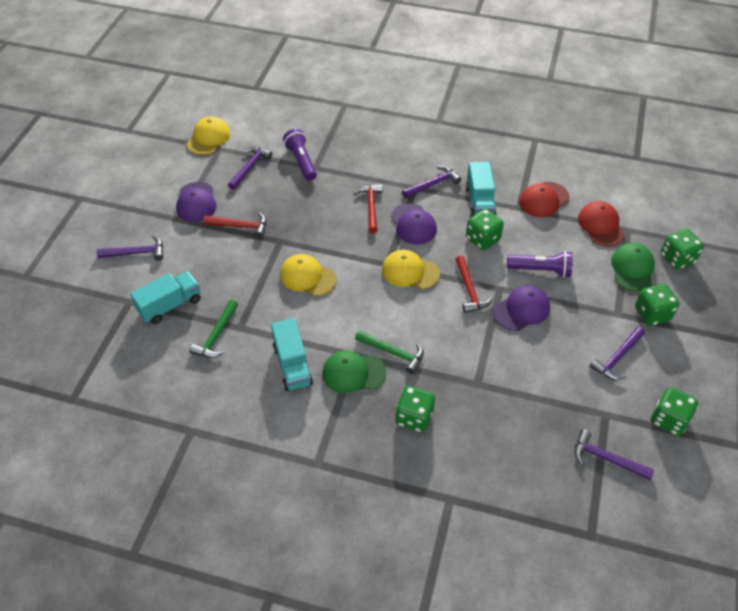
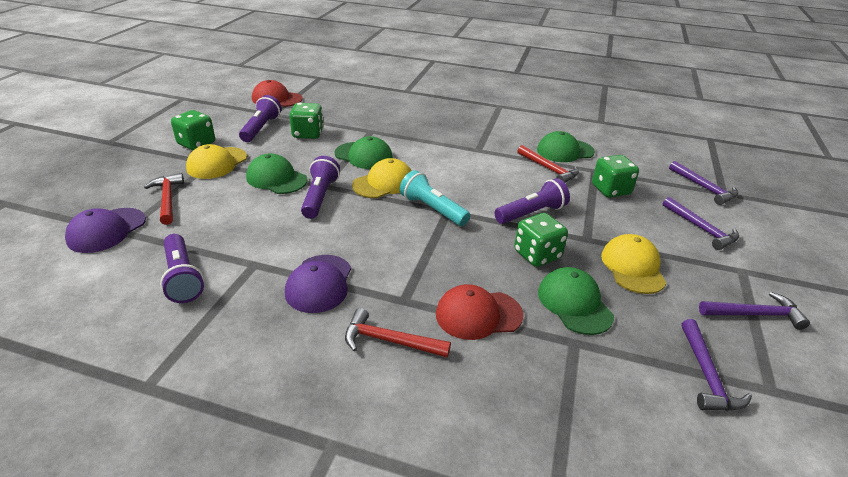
green cap: [322,350,387,394] [611,243,655,292] = 2 -> [246,154,308,194] [334,136,393,169] [537,131,595,162] [538,267,614,335] = 4
green dice: [395,386,435,433] [466,209,504,250] [635,284,679,326] [651,387,698,436] [660,229,704,270] = 5 -> [171,110,215,150] [289,103,324,139] [514,213,568,267] [592,155,639,198] = 4
green hammer: [189,300,238,358] [355,330,424,374] = 2 -> none = 0
purple cap: [176,182,217,222] [391,203,437,244] [493,286,550,331] = 3 -> [65,208,146,253] [285,255,351,313] = 2
purple flashlight: [283,129,317,181] [507,251,573,278] = 2 -> [160,234,204,303] [239,95,282,142] [301,156,340,219] [495,178,570,224] = 4
purple hammer: [97,235,163,261] [228,147,272,190] [402,166,461,198] [574,429,654,480] [589,327,645,380] = 5 -> [663,197,739,250] [669,161,738,205] [682,319,752,411] [699,292,810,330] = 4
turquoise flashlight: none = 0 -> [400,170,470,226] = 1
turquoise truck: [130,271,201,324] [271,318,313,391] [465,162,496,217] = 3 -> none = 0

